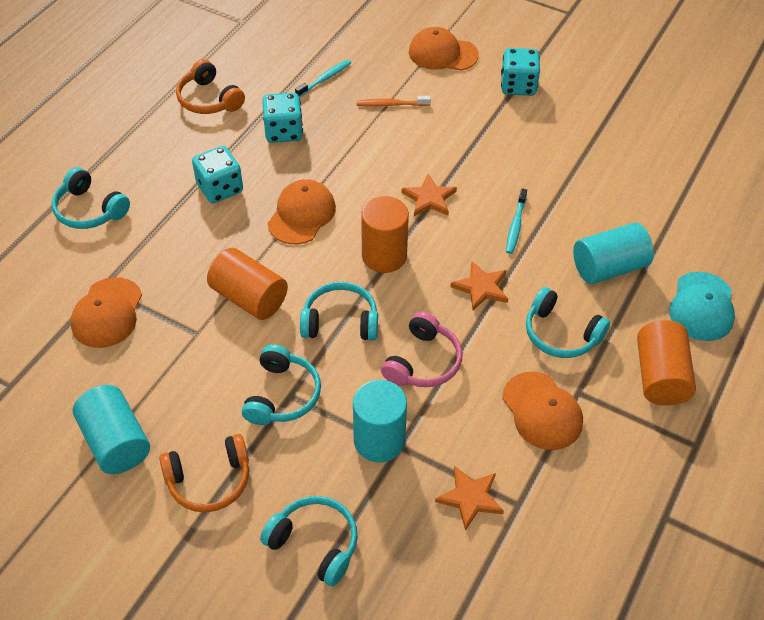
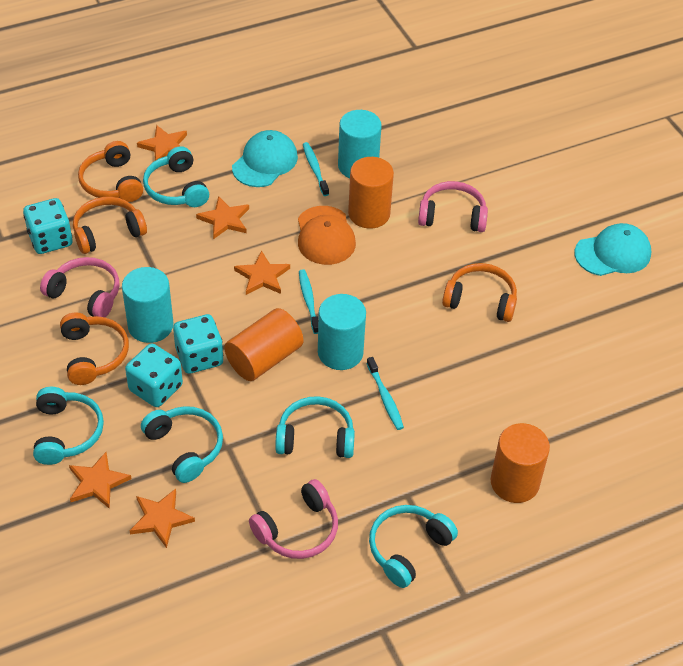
orange cap: [71,277,142,348] [267,179,336,244] [409,27,479,71] [502,372,583,450] = 4 -> [298,206,356,265] = 1
orange headphones: [160,434,249,512] [176,59,245,114] = 2 -> [60,312,129,385] [73,197,147,254] [78,141,143,202] [442,263,517,322] = 4
orange star: [402,174,457,216] [435,466,504,531] [450,261,508,310] = 3 -> [69,452,132,509] [130,489,195,548] [137,125,187,161] [196,196,249,239] [234,250,290,295] = 5
orange toothbrush: [357,96,431,107] = 1 -> none = 0
pink headphones: [381,311,463,387] = 1 -> [40,257,120,318] [249,479,338,559] [418,181,488,232] = 3
turquoise cap: [669,272,735,341] = 1 -> [232,130,298,187] [574,223,651,276] = 2
turquoise toothbrush: [295,60,351,97] [506,188,527,254] = 2 -> [299,269,318,334] [303,142,329,196] [366,357,404,430] = 3

